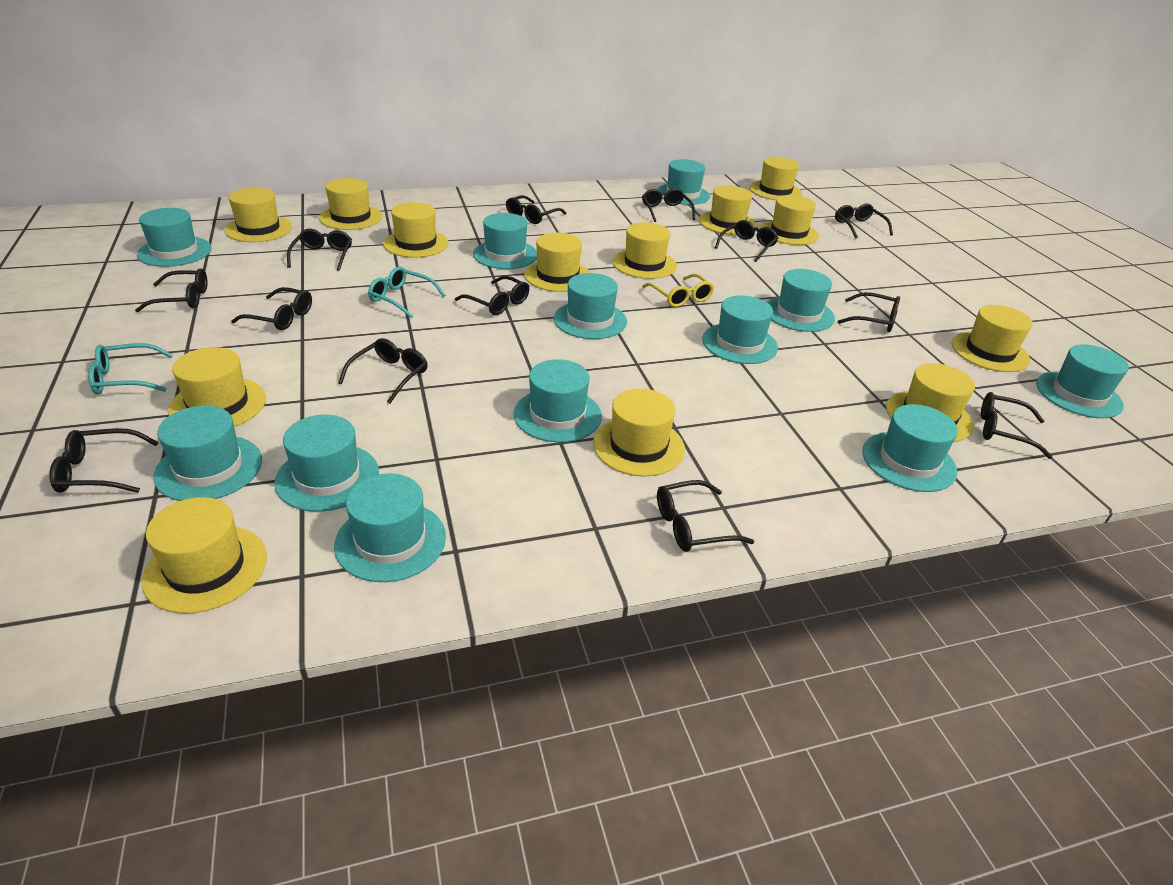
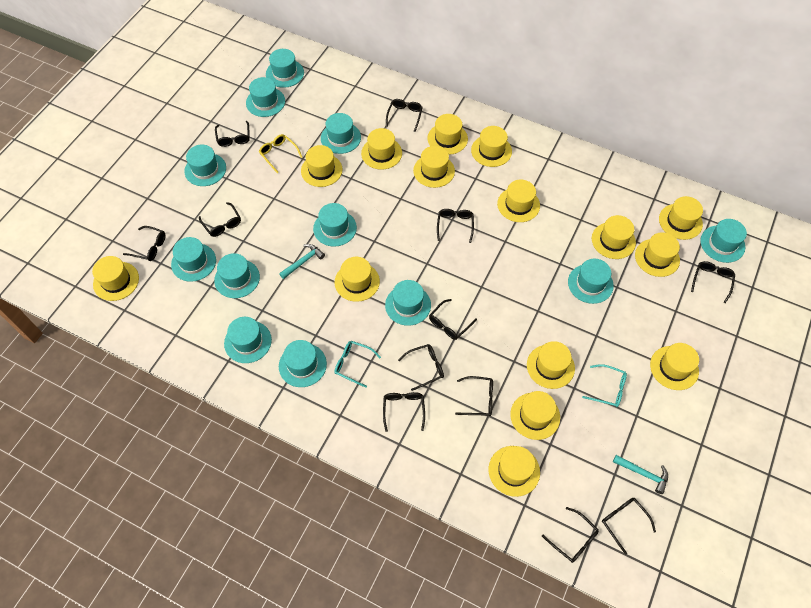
black glasses: [49,428,159,493] [135,268,208,312] [231,287,312,330] [287,229,352,271] [338,338,427,403] [455,276,529,315] [506,195,566,224] [642,188,695,222] [657,480,754,552] [715,220,778,262] [835,204,893,239] [837,292,900,332] [981,392,1052,459] = 13 -> [123,226,166,261] [199,202,241,237] [215,121,250,147] [383,392,425,432] [386,99,423,132] [398,344,444,391] [429,299,477,340] [437,209,474,243] [455,376,493,416] [542,507,599,563] [602,498,656,555] [691,261,735,303] = 12
turquoise hammer: none = 0 -> [279,244,325,279] [613,455,668,494] = 2
yellow hat: [141,497,267,614] [168,347,266,427] [224,188,292,242] [319,178,382,230] [383,202,449,258] [524,233,590,292] [593,389,685,476] [613,222,677,279] [699,186,757,235] [749,157,802,200] [760,195,819,245] [886,363,975,442] [951,305,1033,372] = 13 -> [92,256,139,301] [301,145,343,187] [335,257,380,302] [361,128,402,170] [413,146,455,188] [427,114,468,155] [471,126,512,167] [489,446,540,497] [497,180,540,222] [510,391,560,440] [527,341,575,389] [592,215,636,259] [635,232,680,277] [650,343,699,390] [659,196,703,240] = 15

